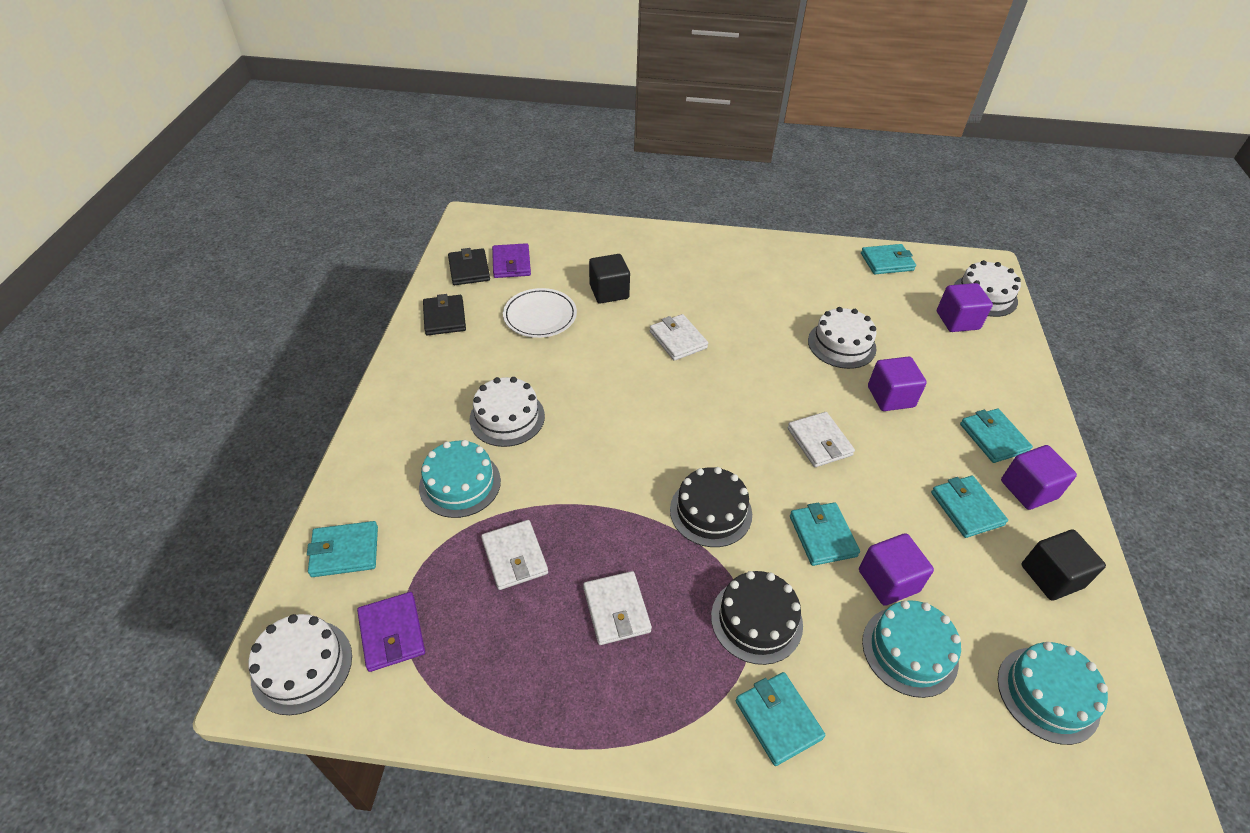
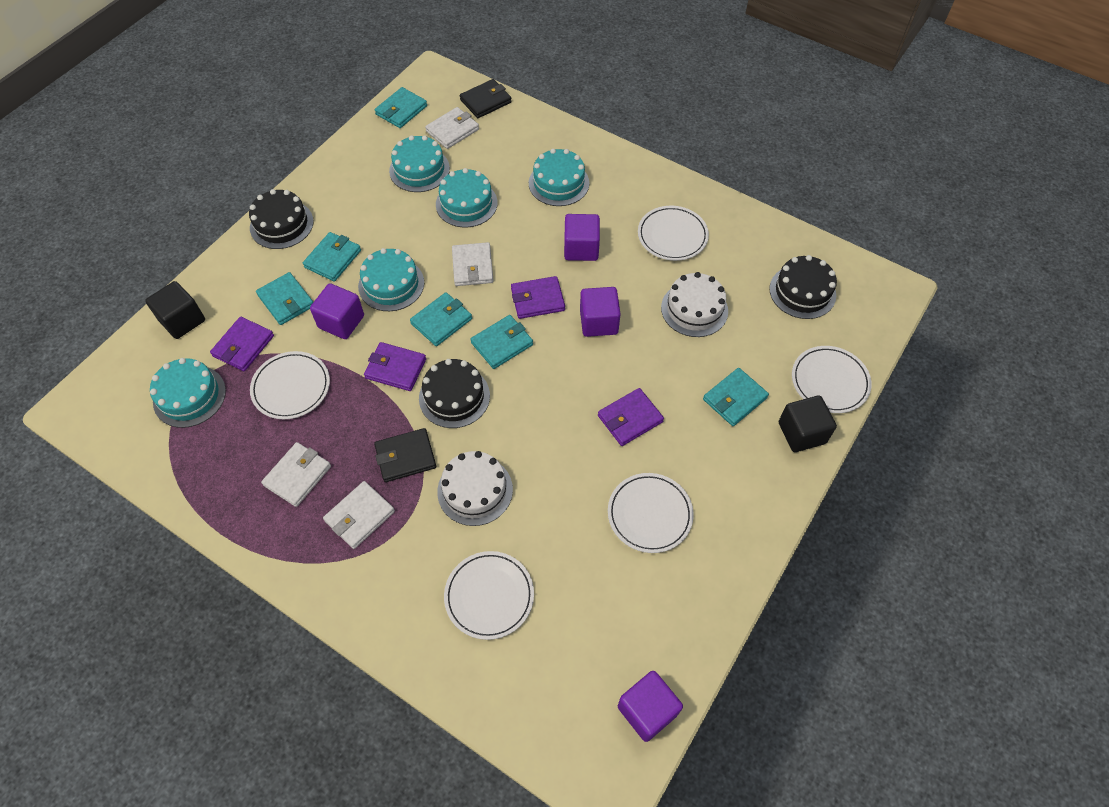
black cake: [670,467,752,547] [711,571,803,665] = 2 -> [249,189,314,249] [419,359,490,428] [769,255,837,319] = 3
purple wallet: [357,592,425,672] [492,243,531,278] = 2 -> [210,317,274,371] [364,342,426,391] [511,276,565,319] [598,388,664,446] = 4
turquoise cake: [419,440,501,518] [862,600,961,698] [998,642,1108,745] = 3 -> [150,358,226,428] [358,248,424,311] [389,135,450,192] [436,168,498,227] [529,149,589,206] = 5
white cake: [248,614,352,715] [469,377,545,447] [808,307,877,369] [954,260,1021,317] = 4 -> [437,451,513,526] [661,272,728,337] = 2
white plate: [503,288,577,338] = 1 -> [250,351,330,419] [444,551,534,640] [608,473,694,553] [638,206,709,261] [792,346,872,413] = 5

